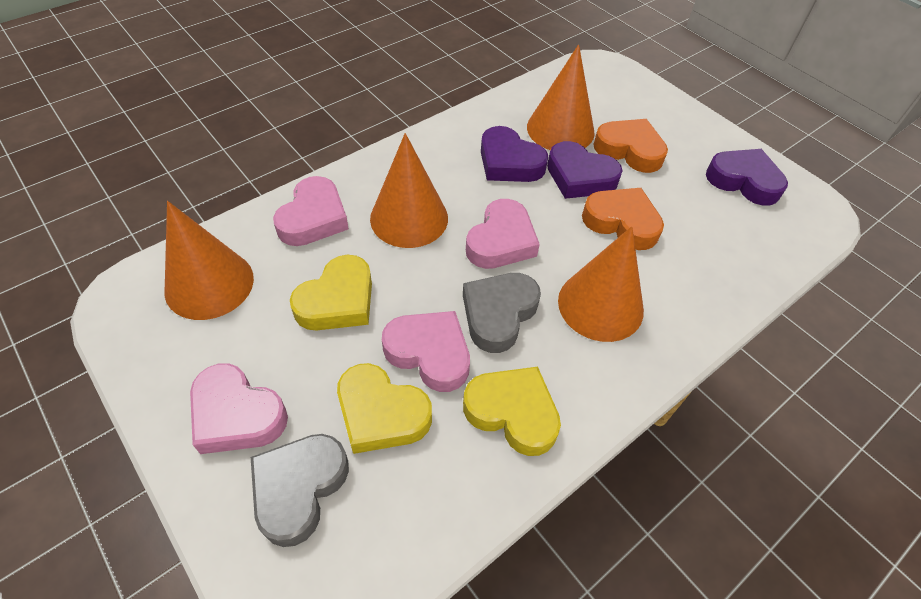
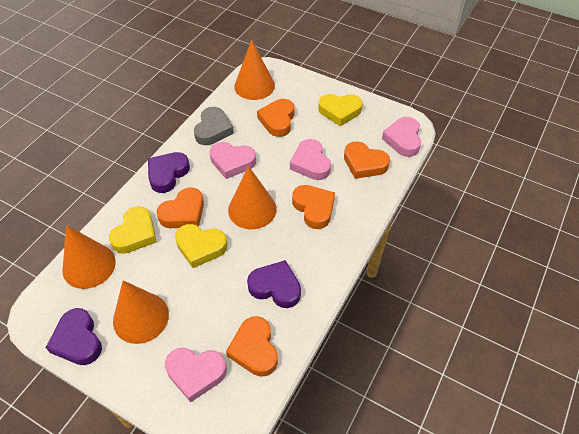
grey heart: [251,434,349,547] [463,273,541,353] = 2 -> [194,107,234,145] = 1
orange heart: [582,188,664,250] [593,119,668,173] = 2 -> [157,187,204,228] [226,316,278,377] [257,99,295,137] [292,185,335,229] [344,141,390,179] = 5

